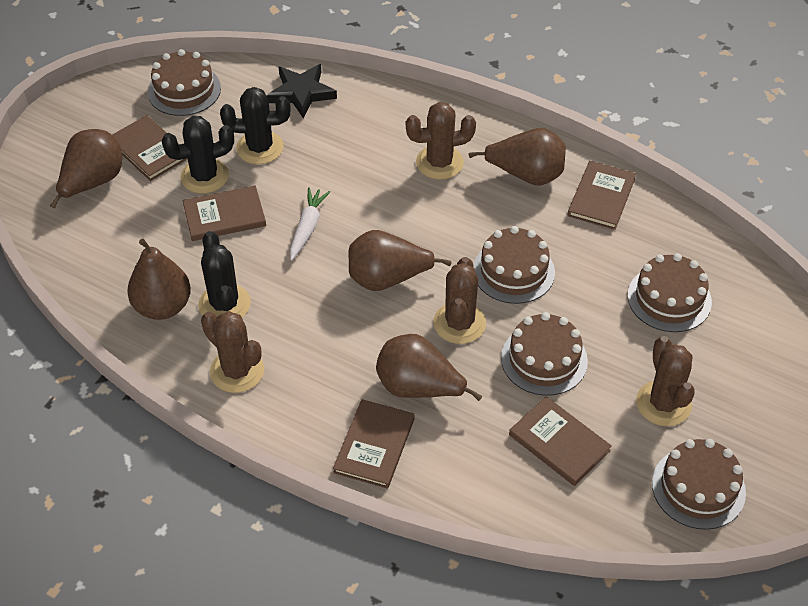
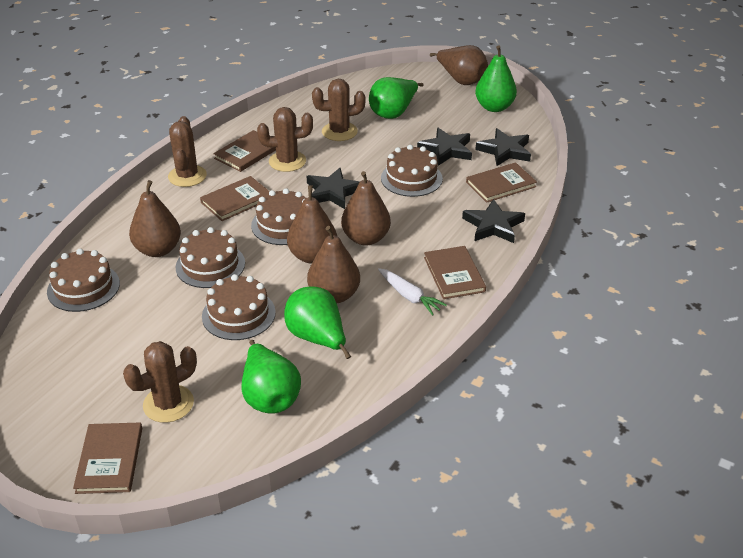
black cactus: [161,116,234,193] [198,231,251,318] [220,87,291,164] = 3 -> none = 0
black star: [266,64,337,119] = 1 -> [307,168,361,209] [417,128,472,166] [462,199,525,243] [475,128,531,166] = 4
green pear: none = 0 -> [242,340,301,414] [284,286,351,359] [369,77,424,119] [475,45,517,112] = 4

